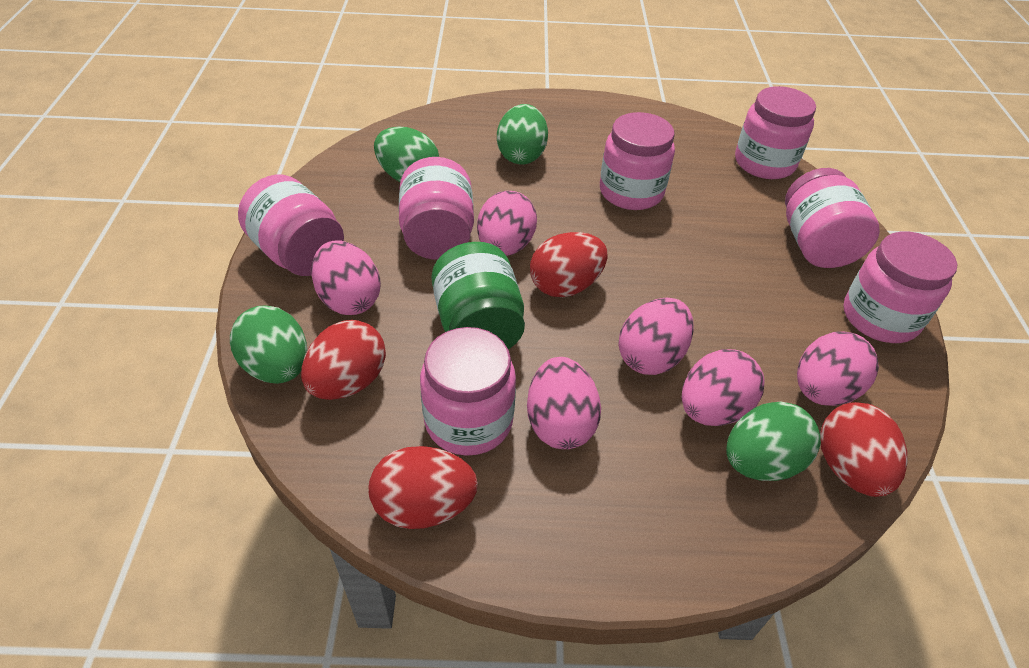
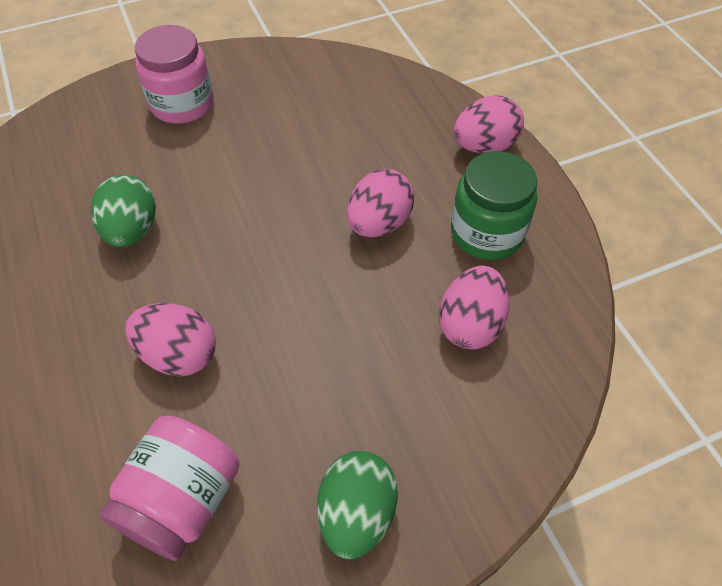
green egg: [230,305,307,384] [374,127,439,182] [497,104,548,164] [726,401,821,481] = 4 -> [91,175,156,247] [317,451,398,559] = 2
pink egg: [311,241,381,315] [477,191,537,256] [527,357,601,449] [618,298,694,375] [682,349,765,426] [797,331,879,406] = 6 -> [125,303,216,376] [347,169,414,237] [439,266,510,349] [454,96,524,154] = 4
pink jar: [238,175,344,276] [399,157,474,260] [420,327,516,456] [600,112,675,210] [735,86,816,179] [785,168,880,268] [843,232,957,343] = 7 -> [99,415,240,561] [135,25,214,124] = 2
red egg: [301,320,386,400] [368,446,478,529] [530,232,607,297] [820,402,908,497] = 4 -> none = 0

